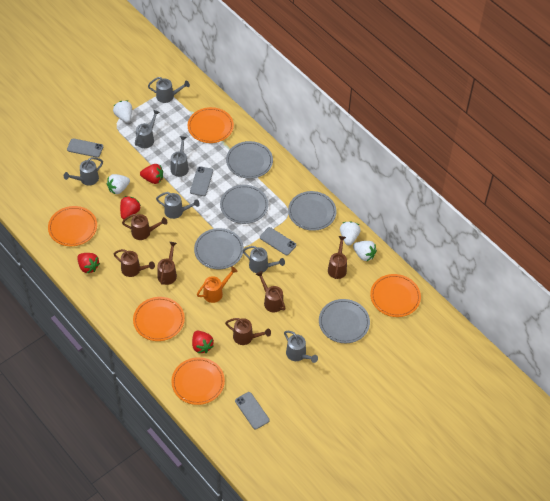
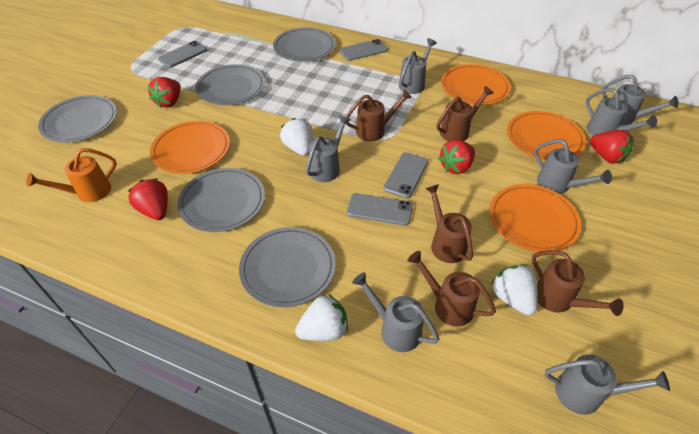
brown watering can: [114,249,155,277] [122,214,167,240] [157,242,177,285] [225,318,271,345] [256,271,286,312] [328,236,347,279] = 6 -> [346,89,412,141] [408,251,496,327] [425,184,473,263] [437,86,494,141] [532,250,624,316] = 5
orange plate: [48,206,97,246] [133,297,185,341] [171,357,225,405] [188,107,234,143] [370,274,421,317] = 5 -> [150,121,230,174] [441,64,511,105] [490,184,581,252] [507,111,586,161] = 4
white strawberry: [107,174,130,194] [113,101,132,123] [340,221,361,245] [353,241,377,261] = 4 -> [280,118,313,156] [295,294,348,341] [491,264,538,315] = 3

